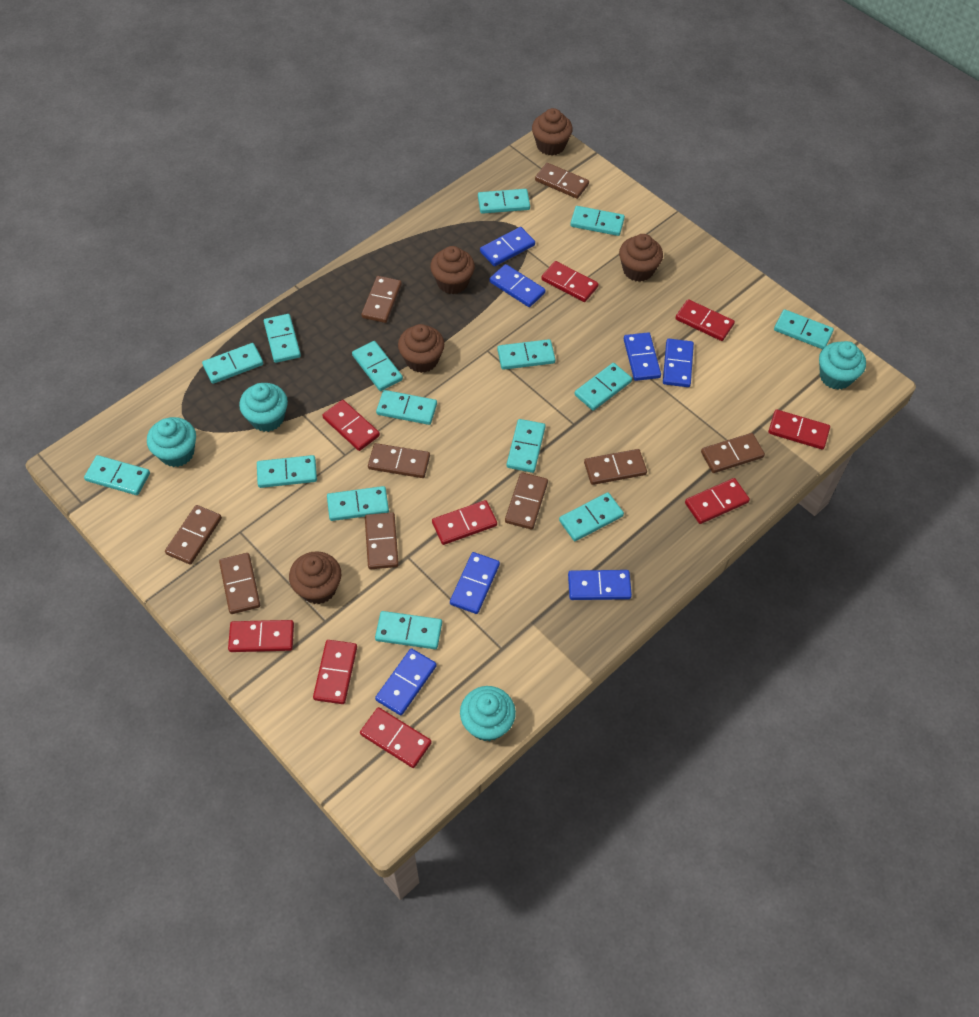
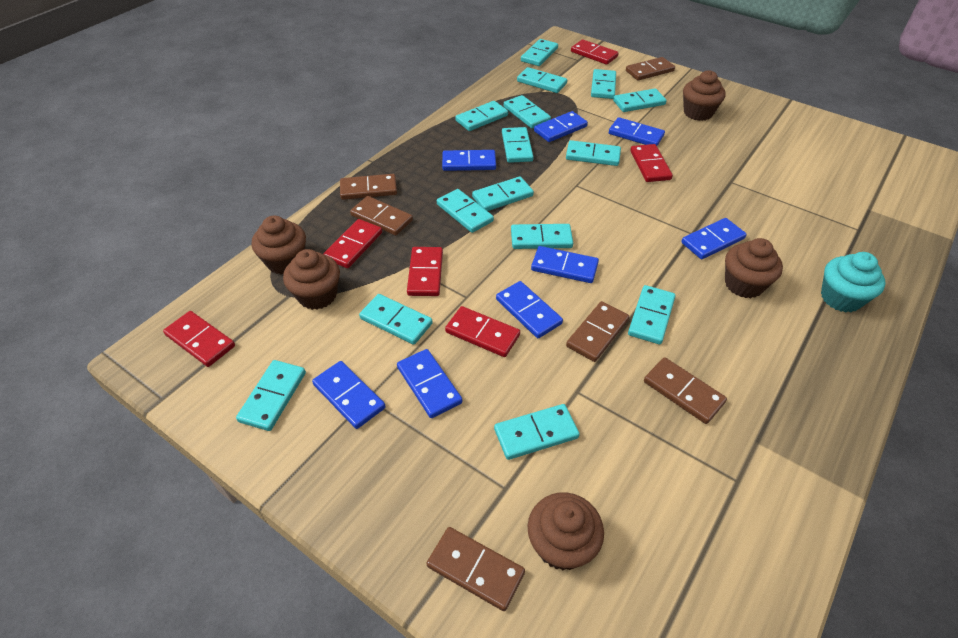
blue domino: [375,648,437,715] [450,552,500,614] [480,227,535,266] [490,264,545,307] [568,570,632,600] [624,332,661,381] [663,339,694,387] = 7 -> [312,361,385,429] [397,349,462,418] [442,150,496,171] [496,281,563,338] [531,246,599,283] [534,111,588,142] [609,117,665,146] [681,218,746,259] = 8
brown domino: [165,505,222,565] [219,553,260,614] [361,276,402,323] [365,512,399,569] [368,443,430,478] [505,472,548,529] [535,163,589,199] [584,449,647,485] [701,433,765,473] = 9 -> [340,174,397,200] [350,196,413,236] [427,527,525,611] [566,301,629,362] [626,57,675,81] [644,357,727,424] = 6
red domino: [228,620,294,652] [313,640,357,704] [322,400,380,451] [360,707,432,768] [432,500,497,545] [541,261,599,302] [675,299,735,341] [685,478,750,524] [768,409,830,450] = 9 -> [163,311,235,367] [323,219,382,268] [407,247,443,296] [445,306,520,357] [571,39,619,65] [630,144,673,182] = 6
turquoise cupcake: [147,417,196,467] [239,383,288,432] [460,686,516,741] [819,341,866,390] = 4 -> [821,252,885,312] = 1

